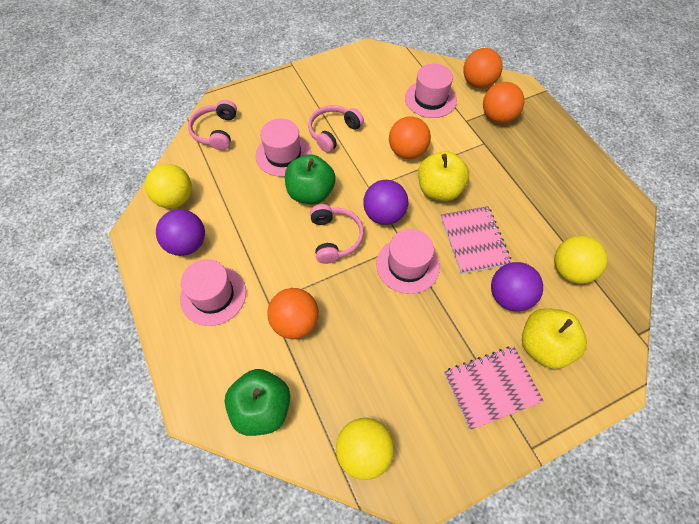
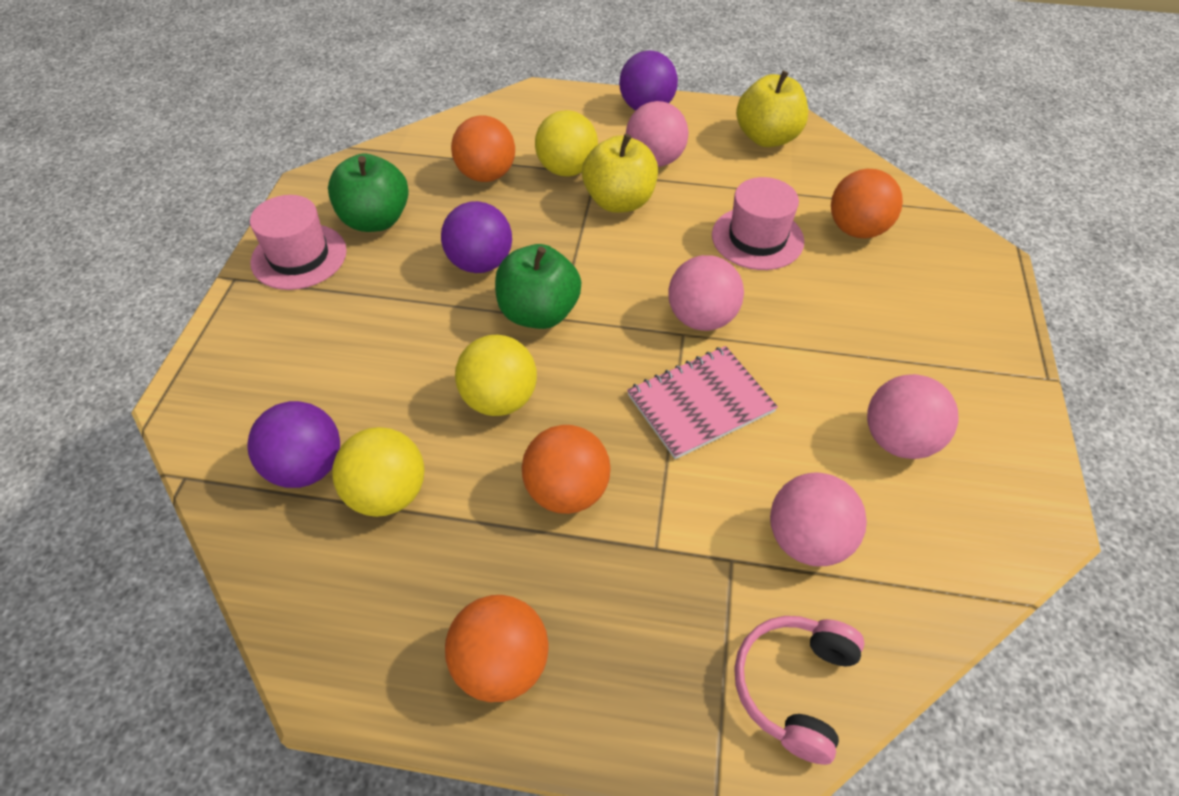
pink ball: none = 0 -> [626,101,688,167] [668,255,744,331] [770,473,867,566] [867,374,958,459] = 4
pink hat: [180,259,246,326] [256,119,311,177] [376,229,440,294] [405,64,457,118] = 4 -> [250,195,347,290] [712,177,804,270] = 2
pink headphones: [188,100,237,150] [308,105,364,153] [310,204,364,264] = 3 -> [734,616,865,765] = 1
pink notebook: [441,206,512,274] [444,346,544,430] = 2 -> [627,346,778,459] = 1

